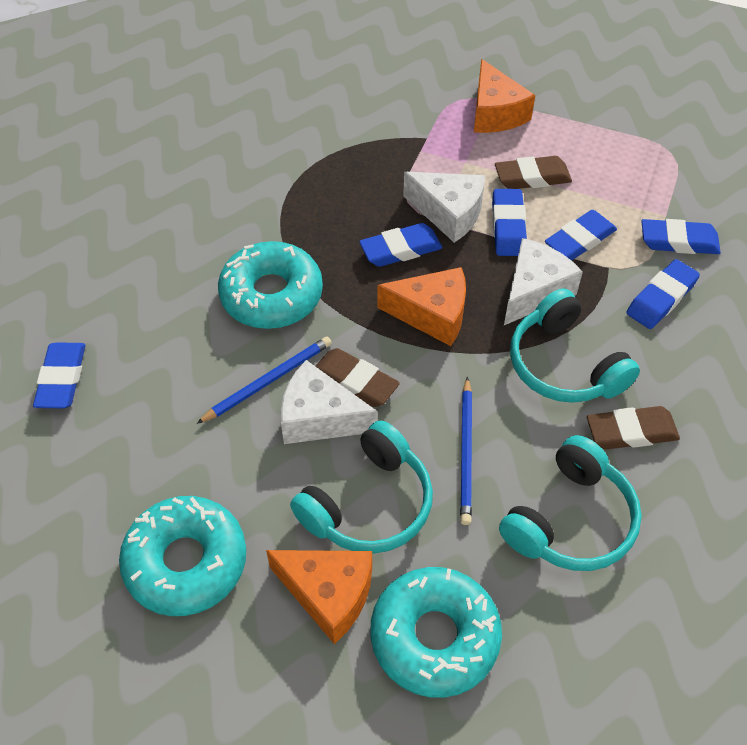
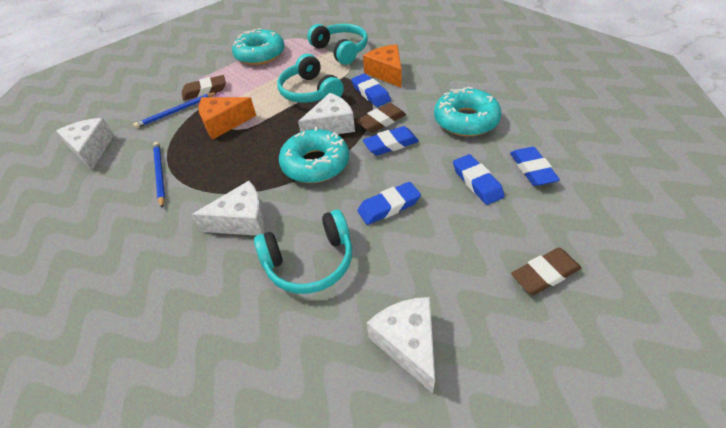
blue eraser: [33,343,86,408] [359,223,442,267] [492,189,527,256] [545,210,617,261] [626,259,700,329] [641,219,721,254] = 6 -> [351,73,391,107] [357,182,421,225] [363,126,419,156] [453,154,504,205] [510,147,560,186] = 5
orange cheese: [266,550,372,644] [377,267,466,346] [474,59,535,133] = 3 -> [198,97,256,139] [363,44,402,88] = 2
white cheese: [281,360,377,444] [403,172,485,243] [504,238,583,325] = 3 -> [56,118,114,170] [192,181,266,236] [298,93,355,134] [367,297,435,393] = 4

